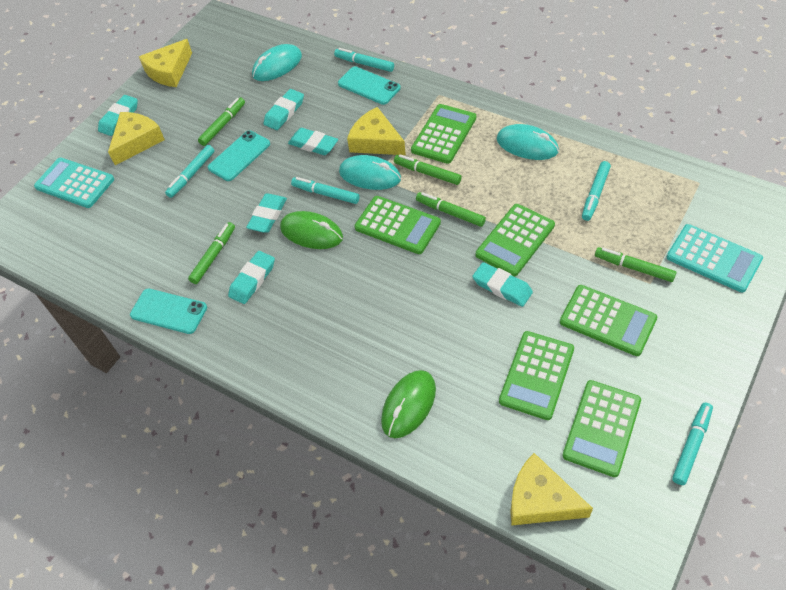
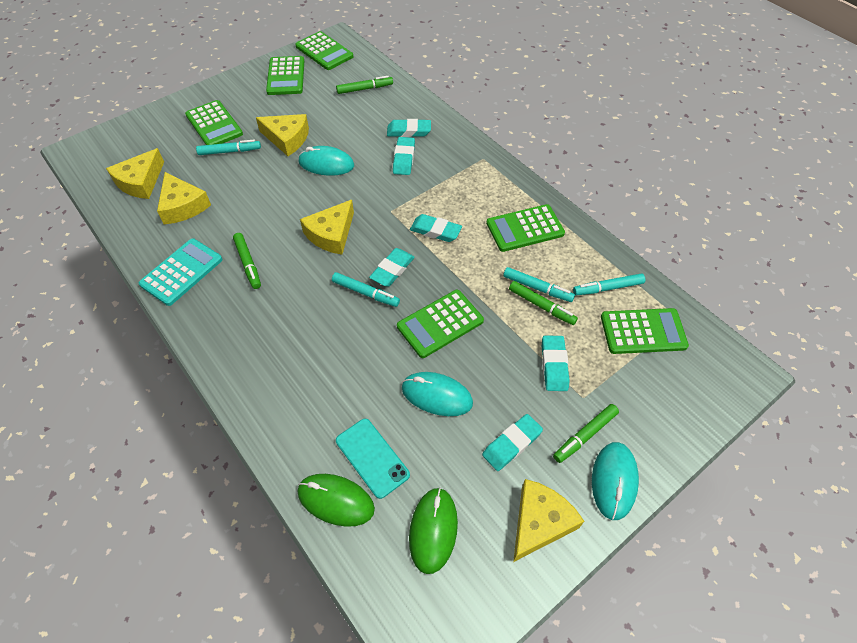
green marker: [188,222,235,284] [198,97,245,146] [394,154,462,185] [416,192,486,227] [595,247,676,282] = 5 -> [233,233,261,289] [336,76,393,94] [509,281,578,325] [553,404,619,463] = 4
turquoise calculator: [34,158,114,208] [667,224,763,293] = 2 -> [139,238,223,306] = 1
turquoise marker: [165,145,214,198] [291,177,360,204] [334,48,394,72] [582,161,611,221] [672,403,713,485] = 5 -> [196,140,261,155] [332,272,400,307] [503,267,575,302] [573,273,645,296] = 4
turquoise phone: [130,289,207,334] [208,130,270,181] [338,66,401,105] = 3 -> [336,419,410,499] = 1
yellow cheese: [108,112,165,165] [139,39,192,87] [347,107,406,155] [510,453,593,526] = 4 -> [106,148,164,199] [157,172,211,225] [256,114,309,156] [300,200,354,254] [513,479,584,562] = 5

